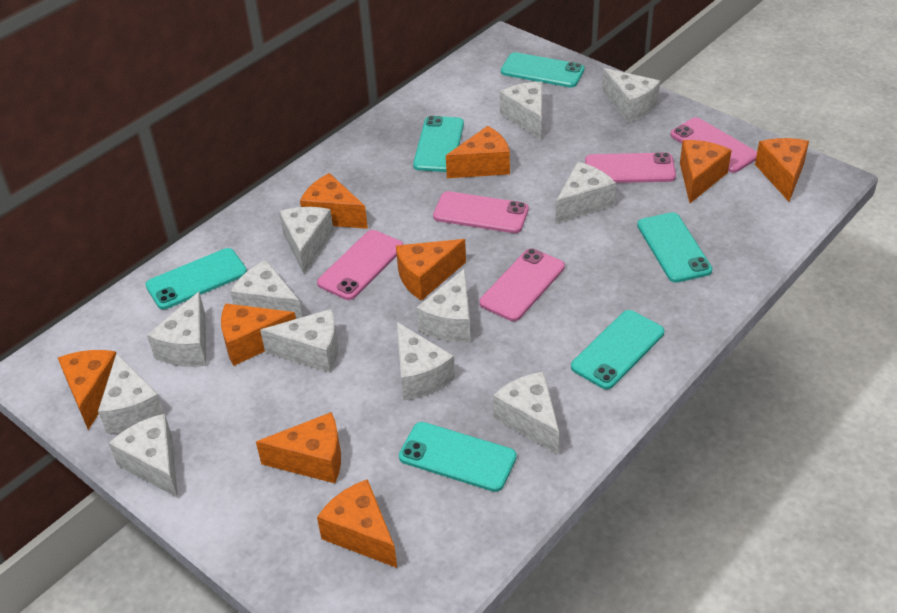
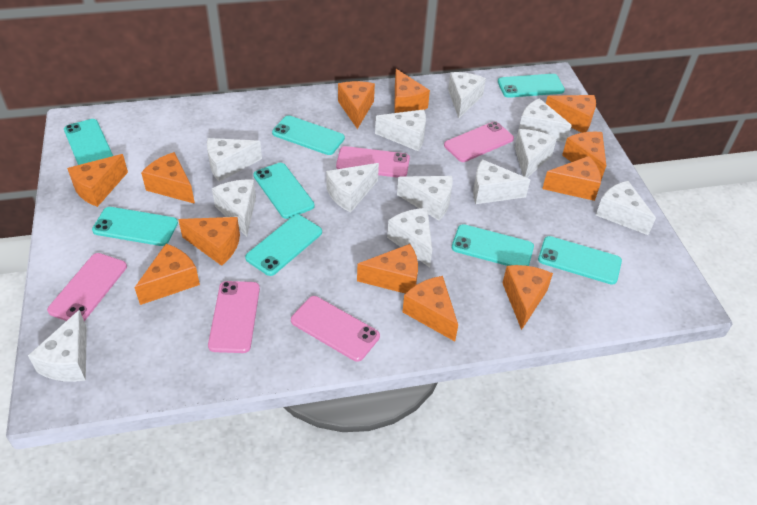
orange cheese: [58,350,116,430] [221,303,296,366] [256,412,341,483] [300,173,368,229] [317,479,397,568] [396,239,466,301] [446,126,510,178] [680,140,732,203] [755,138,809,202] = 9 -> [67,154,128,207] [134,244,200,305] [141,152,195,204] [178,217,240,266] [338,81,375,129] [357,244,418,294] [395,69,430,113] [402,276,458,341] [503,265,553,330] [542,156,601,201] [546,95,596,133] [562,132,606,180] = 12
turquoise phone: [145,248,247,309] [399,422,517,492] [413,116,464,172] [501,52,584,88] [571,310,664,390] [637,212,713,283] = 6 -> [64,119,113,165] [92,207,178,246] [245,215,322,276] [253,163,315,219] [272,115,345,155] [452,224,534,266] [498,74,565,98] [538,236,622,285] = 8

